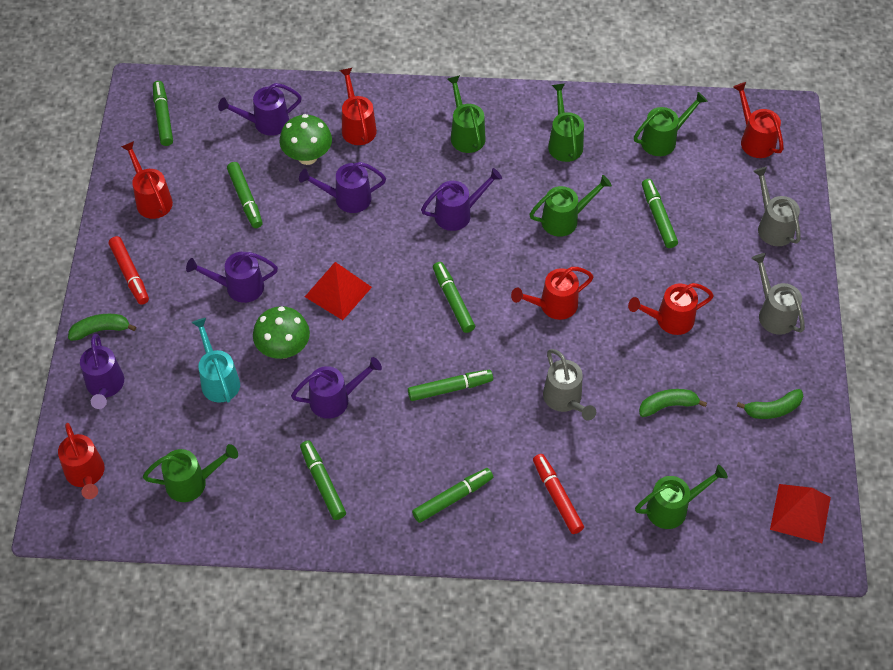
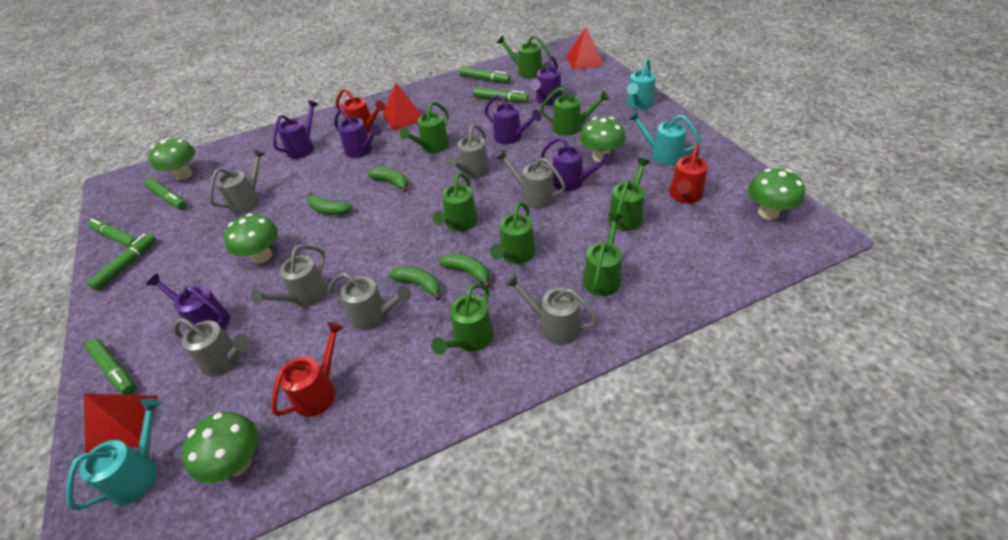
green banana: [68,314,136,341] [639,389,707,417] [737,389,803,419] = 3 -> [307,192,352,215] [367,168,408,192] [389,266,441,301] [439,254,490,288] = 4
green marker: [153,81,173,146] [227,162,263,228] [300,440,346,520] [408,370,493,401] [412,468,493,523] [433,262,475,333] [642,179,678,248] = 7 -> [85,339,136,395] [87,233,156,291] [88,219,138,248] [145,178,187,210] [460,67,511,83] [473,88,529,102] = 6
green mushroom: [253,306,310,359] [279,114,332,165] = 2 -> [149,138,195,180] [182,412,258,483] [224,213,278,263] [580,117,626,162] [748,168,805,220] = 5
green watering can: [143,444,238,502] [447,75,486,153] [529,175,612,237] [548,83,584,162] [634,92,708,156] [635,465,728,529] = 6 -> [400,102,449,153] [431,283,494,355] [433,173,478,232] [490,202,536,264] [497,35,551,78] [540,87,609,136] [583,213,623,296] [608,158,650,231] = 8
grey watering can: [543,349,596,420] [752,253,805,335] [753,167,801,246] = 3 -> [174,318,251,377] [209,149,265,214] [251,244,328,307] [328,272,411,331] [445,124,490,179] [496,150,566,209] [505,273,598,345] = 7
red marker: [109,236,149,305] [533,454,584,534] = 2 -> none = 0
red pyramid: [305,262,372,320] [770,484,831,543] = 2 -> [84,394,158,453] [382,83,422,131] [566,27,604,70] = 3
red watering can: [58,423,105,499] [121,141,173,219] [339,68,377,145] [511,267,594,320] [628,283,714,335] [733,82,784,158] = 6 -> [271,322,344,417] [336,89,386,134] [669,144,708,203] = 3
turquoise watering can: [192,318,240,403] = 1 -> [66,398,162,511] [627,58,656,109] [628,111,701,165] = 3

